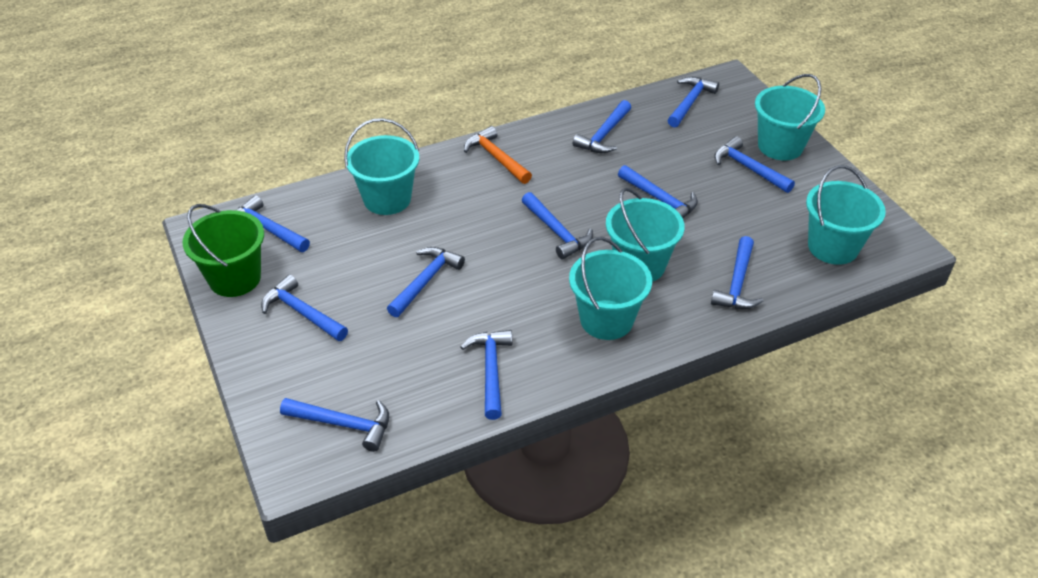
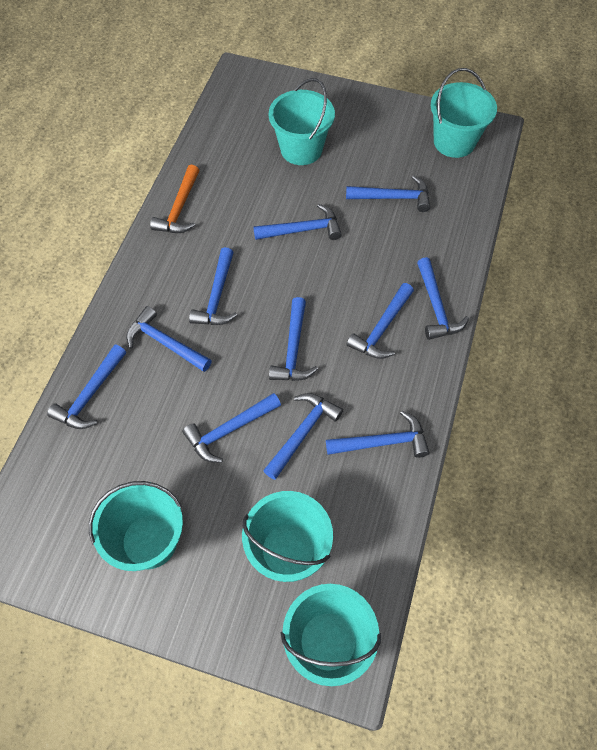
green bucket: [182,204,264,297] = 1 -> none = 0

